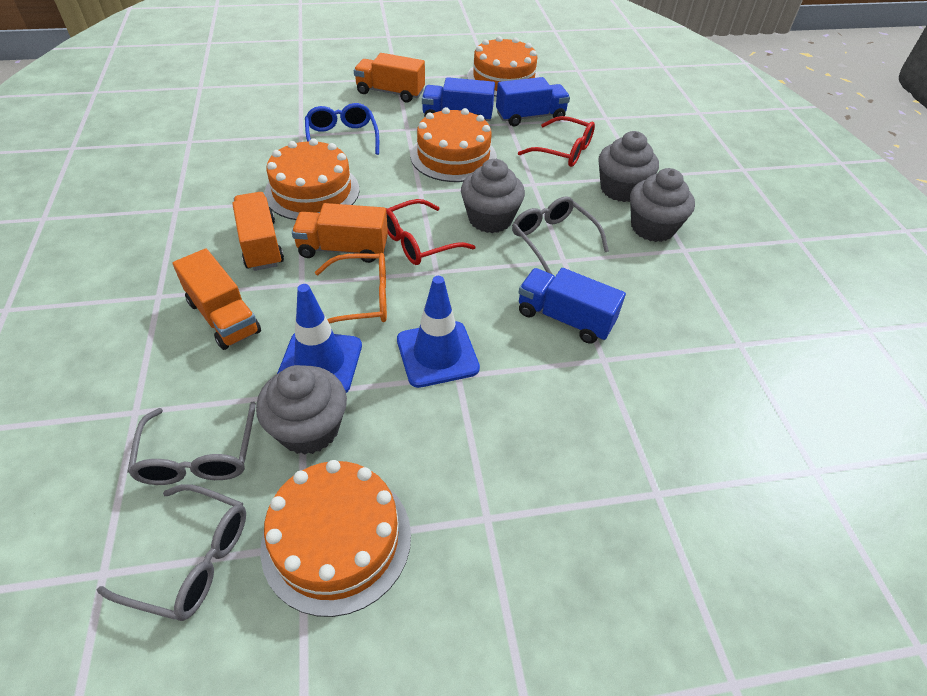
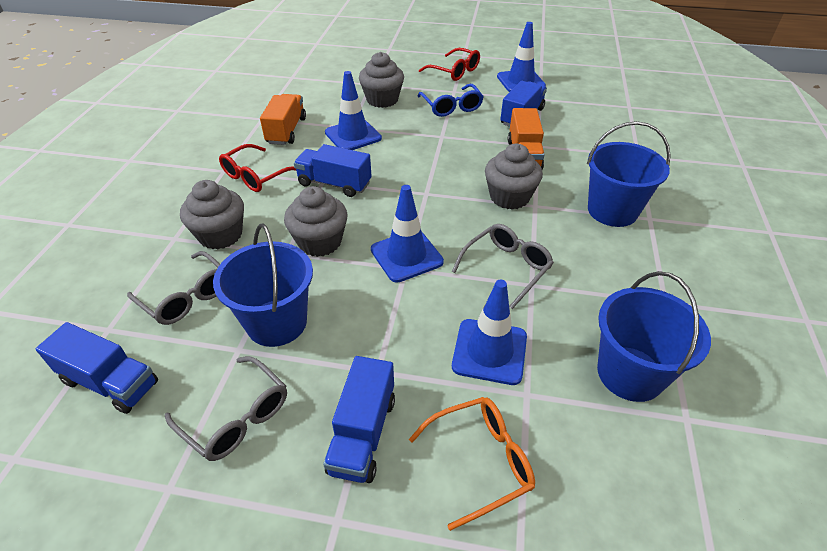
blue bucket: none = 0 -> [213,223,313,347] [587,121,671,227] [597,271,711,402] = 3
blue traffic cone: [277,284,362,393] [397,276,480,388] = 2 -> [325,71,382,150] [371,185,444,283] [452,279,527,385] [497,22,546,92] = 4
blue truck: [422,77,495,121] [496,77,570,126] [518,268,626,344] = 3 -> [36,322,158,414] [294,144,371,197] [323,356,395,483] [500,81,547,127] = 4
orange cake: [261,460,411,617] [264,138,360,220] [410,107,497,182] [467,36,540,97] = 4 -> none = 0
orange truck: [173,248,261,350] [232,192,284,271] [292,203,388,263] [354,53,425,102] = 4 -> [260,94,306,145] [508,108,545,170] = 2

